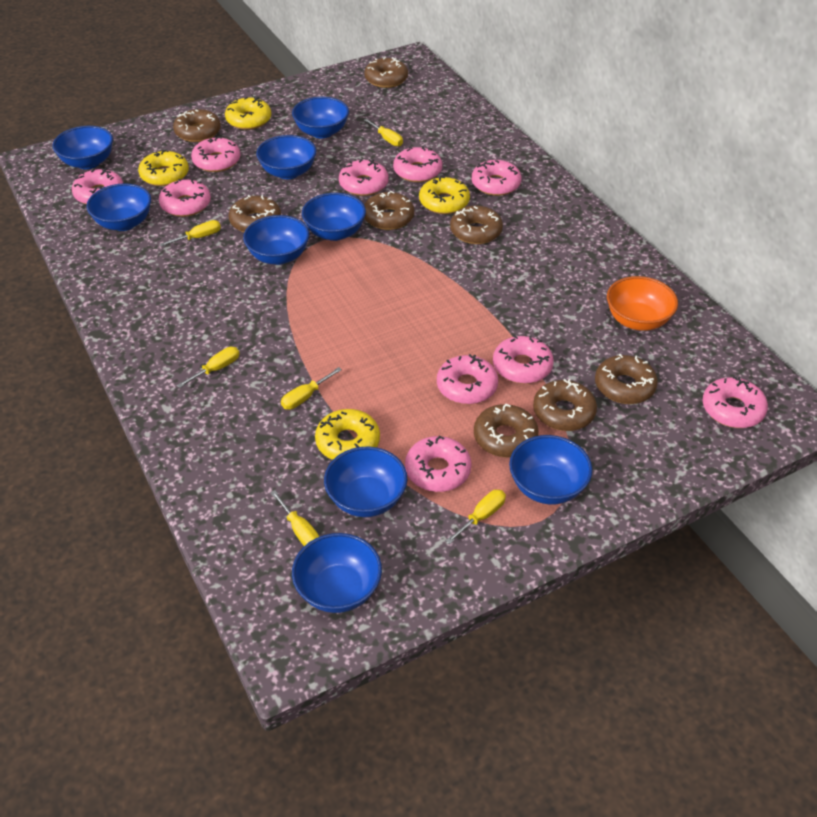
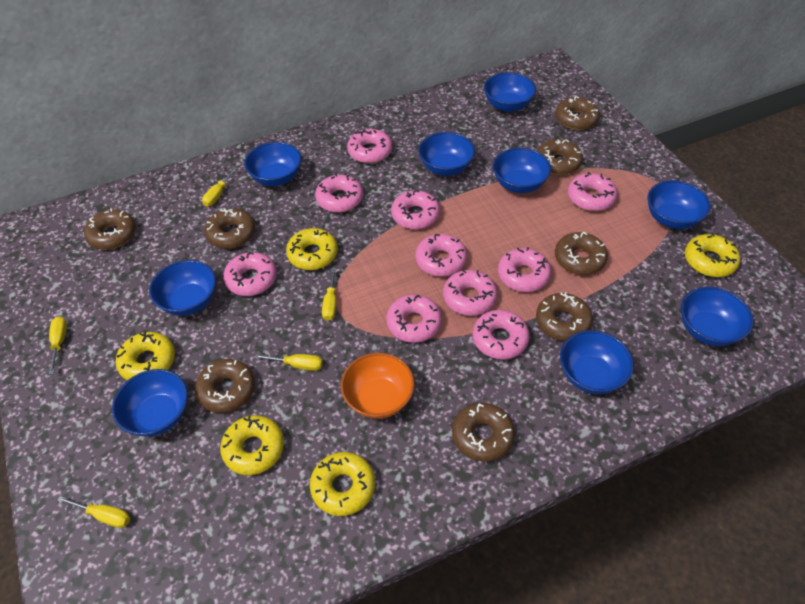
yellow donut: [138,150,189,186] [225,97,271,130] [315,409,380,460] [419,176,470,214] = 4 -> [116,331,175,380] [220,415,284,475] [286,228,338,270] [310,452,375,516] [685,233,740,277] = 5
yellow screwdriver: [160,220,221,247] [177,347,240,388] [270,490,319,546] [281,367,342,410] [364,118,403,147] [446,490,506,544] = 6 -> [49,316,67,374] [57,496,130,528] [202,167,237,206] [254,354,323,371] [322,268,336,321] = 5

